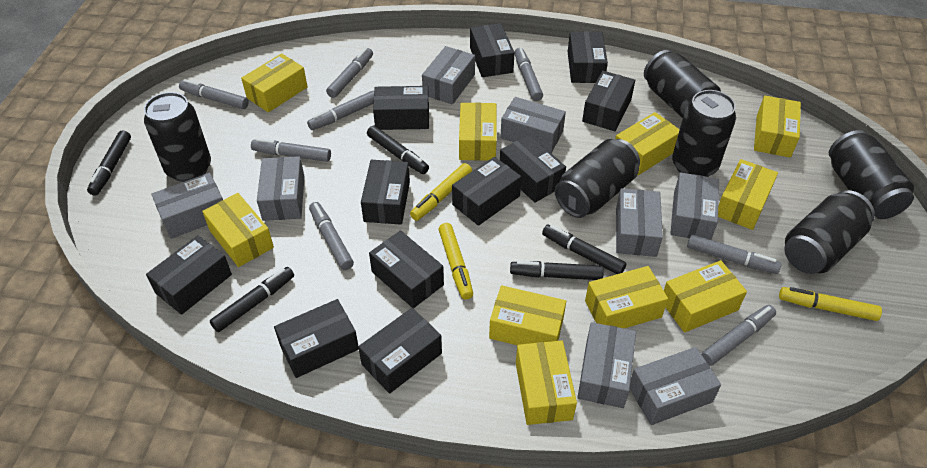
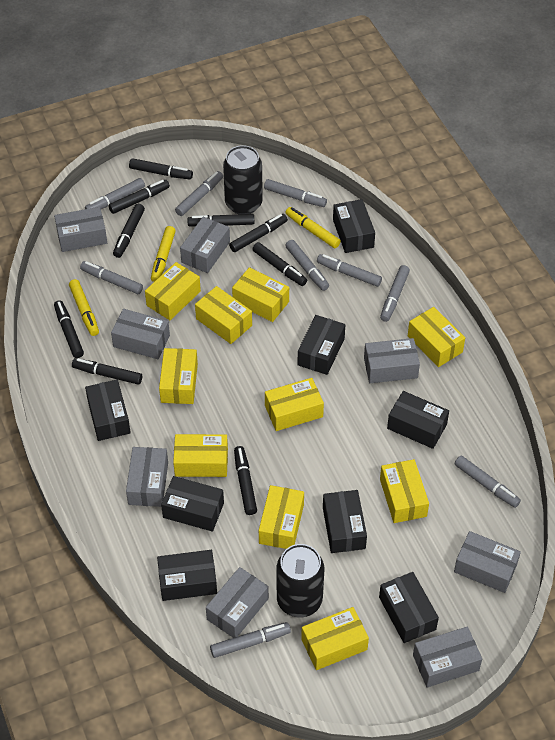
black box: [146,236,232,315] [274,299,359,378] [358,308,442,394] [361,160,410,225] [369,231,444,308] [373,86,429,130] [452,157,522,226] [470,23,515,77] [500,135,566,203] [568,31,608,83] [582,71,635,131] = 11 -> [85,379,131,441] [157,550,217,601] [161,476,224,532] [297,315,345,375] [323,490,367,553] [333,199,375,253] [379,572,439,643] [387,391,449,449] = 8
black can: [144,92,211,182] [555,139,640,218] [644,50,721,118] [672,90,736,177] [784,190,875,274] [829,130,914,219] = 6 -> [223,145,263,214] [277,544,324,617] = 2
black marker: [87,131,131,196] [210,267,294,332] [367,126,429,174] [510,261,604,280] [542,224,626,274] = 5 -> [54,300,84,358] [72,358,142,385] [108,180,170,214] [113,204,145,258] [129,158,193,179] [187,214,254,227] [229,214,288,252] [234,446,257,515] [252,242,307,286] = 9
grey marker: [179,79,249,109] [251,138,331,162] [307,91,374,130] [309,202,354,270] [326,48,373,98] [515,48,543,101] [687,234,781,274] [701,305,776,366] = 8 -> [80,261,143,294] [85,178,145,209] [175,171,223,216] [210,622,291,658] [264,179,327,207] [285,240,329,291] [317,254,382,287] [380,265,410,322] [454,456,521,508] = 9

